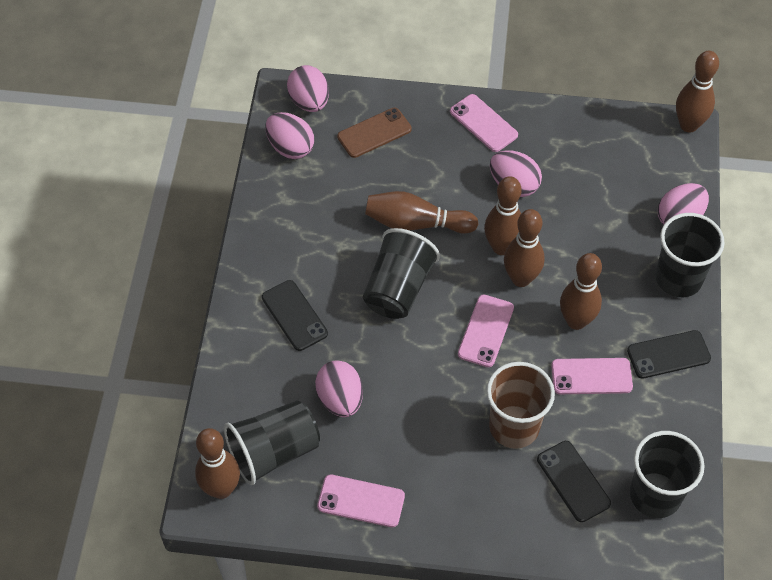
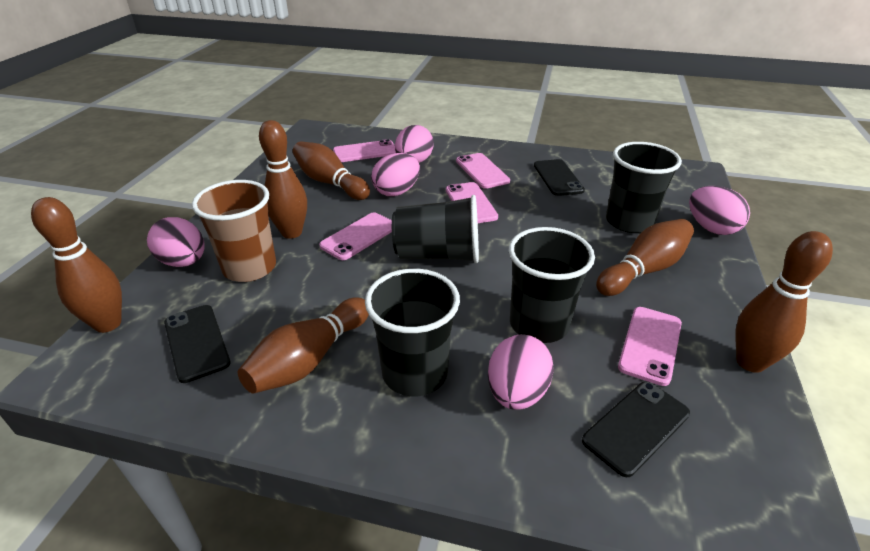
brown phone: [337,108,412,158] = 1 -> none = 0
pink phone: [317,475,405,527] [450,94,518,152] [458,294,514,367] [551,358,633,394] = 4 -> [319,212,392,260] [333,139,396,162] [446,182,498,223] [456,153,510,189] [618,307,682,386] = 5

